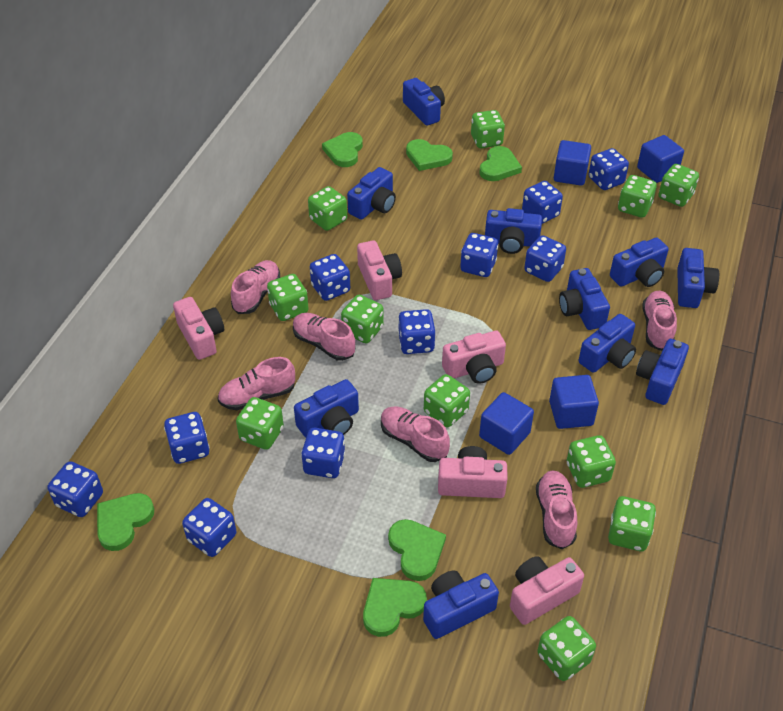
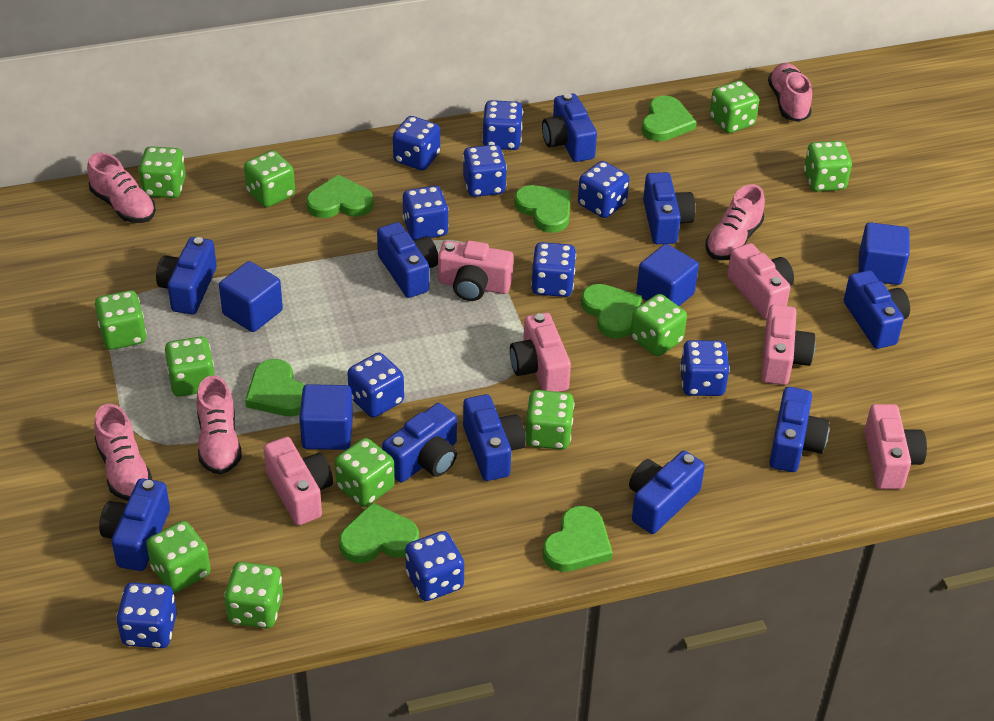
green heart: [97,493,154,551] [322,132,363,167] [363,578,427,637] [388,519,446,581] [406,139,453,171] [479,146,522,181] = 6 -> [245,359,305,416] [306,175,374,218] [339,502,419,563] [514,185,571,233] [543,506,613,572] [581,284,642,339] [642,96,696,141] = 7
pink camera: [173,297,224,360] [357,240,402,300] [438,446,507,498] [442,330,506,384] [510,556,584,625] = 5 -> [263,437,333,525] [438,240,514,301] [510,313,571,392] [727,243,794,319] [761,304,815,385] [864,404,927,489] = 6
pink shoe: [218,357,295,410] [231,260,280,314] [293,313,356,361] [381,406,450,462] [536,470,577,549] [642,291,677,351] = 6 -> [87,152,156,223] [94,404,152,501] [196,376,242,475] [706,184,765,260] [768,63,812,122] = 5

